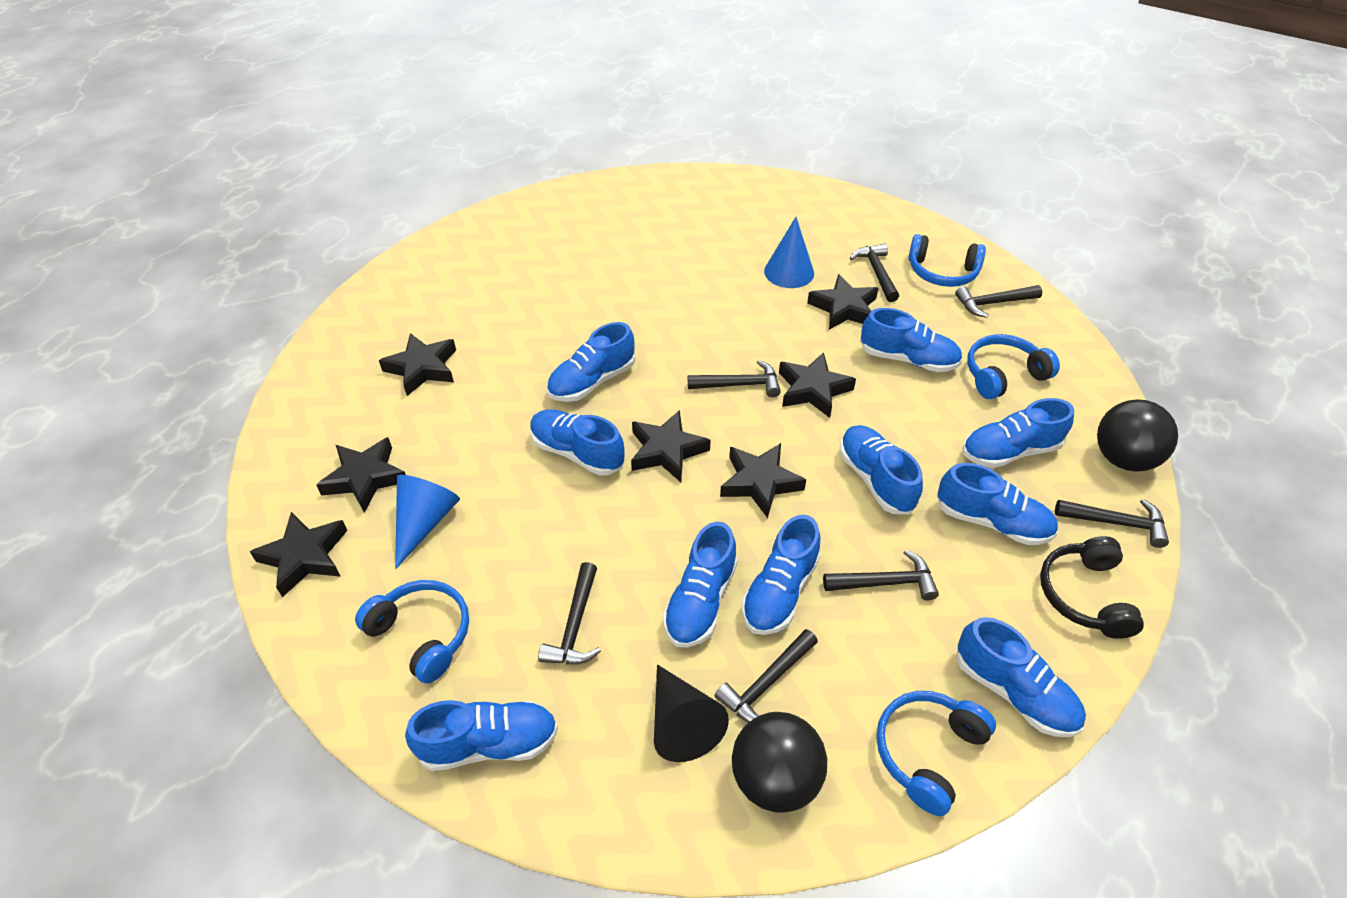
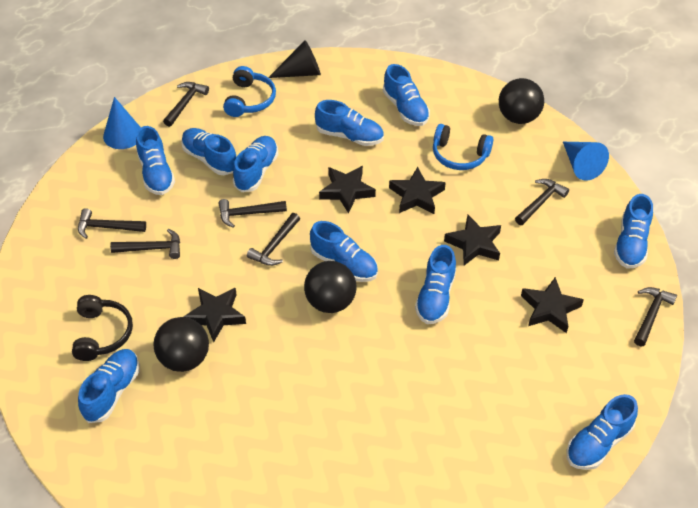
black ball: [732,712,827,813] [1097,399,1178,472] = 2 -> [154,317,209,372] [304,261,356,313] [499,78,544,124] = 3
black star: [250,512,347,597] [316,437,406,513] [379,333,456,396] [631,410,711,482] [720,443,806,518] [779,352,856,418] [807,274,878,330] = 7 -> [184,287,246,342] [319,166,376,213] [389,167,446,214] [444,215,501,265] [521,277,584,333] = 5
blue headphones: [355,580,469,684] [876,691,996,816] [908,234,986,287] [967,334,1060,399] = 4 -> [223,66,276,117] [433,124,493,170] = 2

